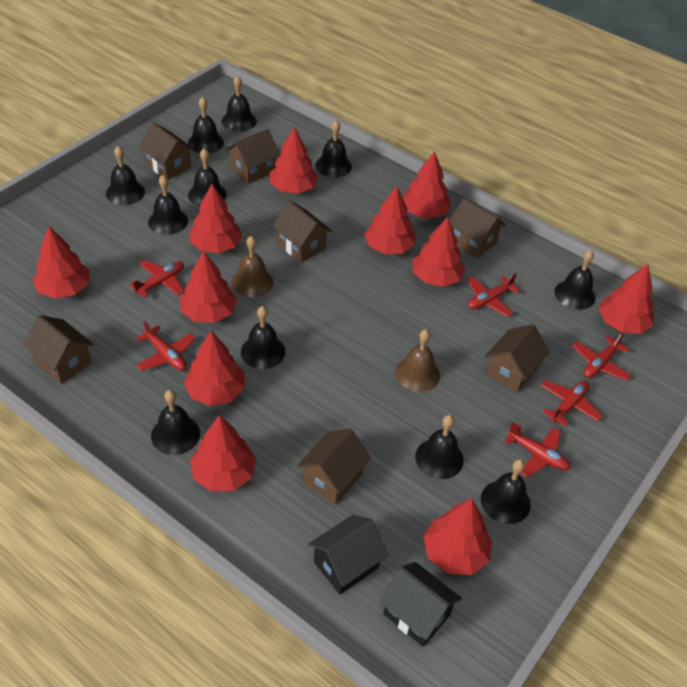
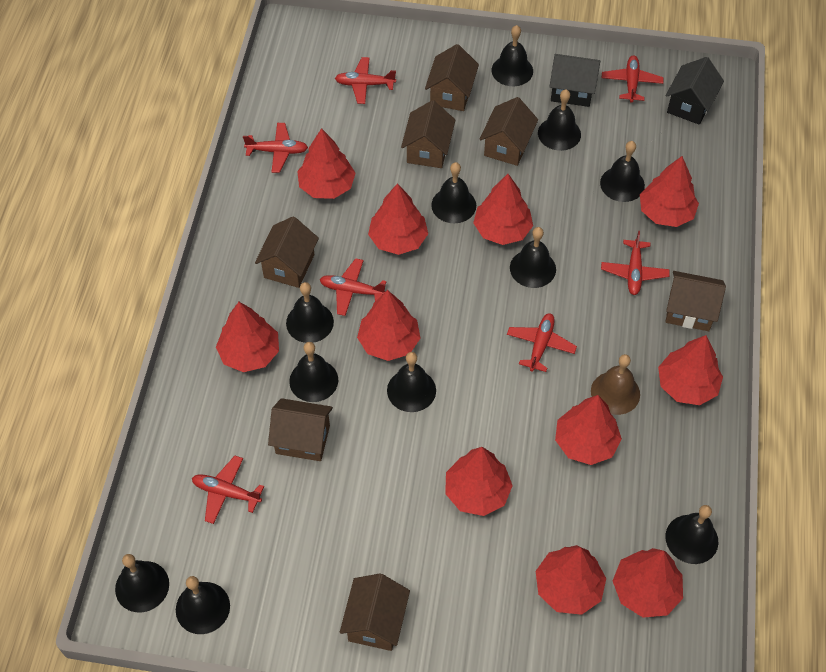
brown bell: [232,236,273,297] [395,329,440,392] = 2 -> [591,354,640,415] = 1
red plane: [129,260,184,298] [136,321,196,371] [467,273,520,317] [504,422,570,478] [541,380,602,427] [572,332,632,380] = 6 -> [192,456,264,524] [243,123,308,173] [320,258,387,316] [335,57,396,104] [507,313,577,372] [601,231,670,295] [602,55,664,103] = 7

